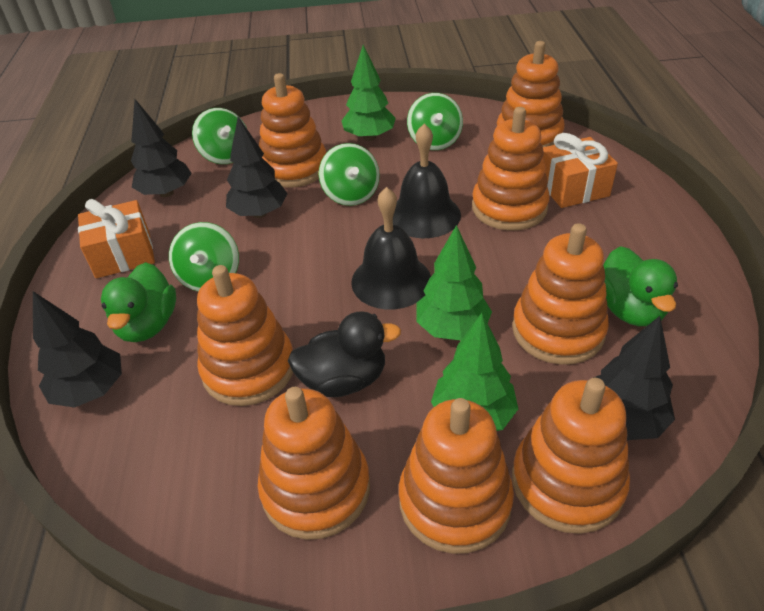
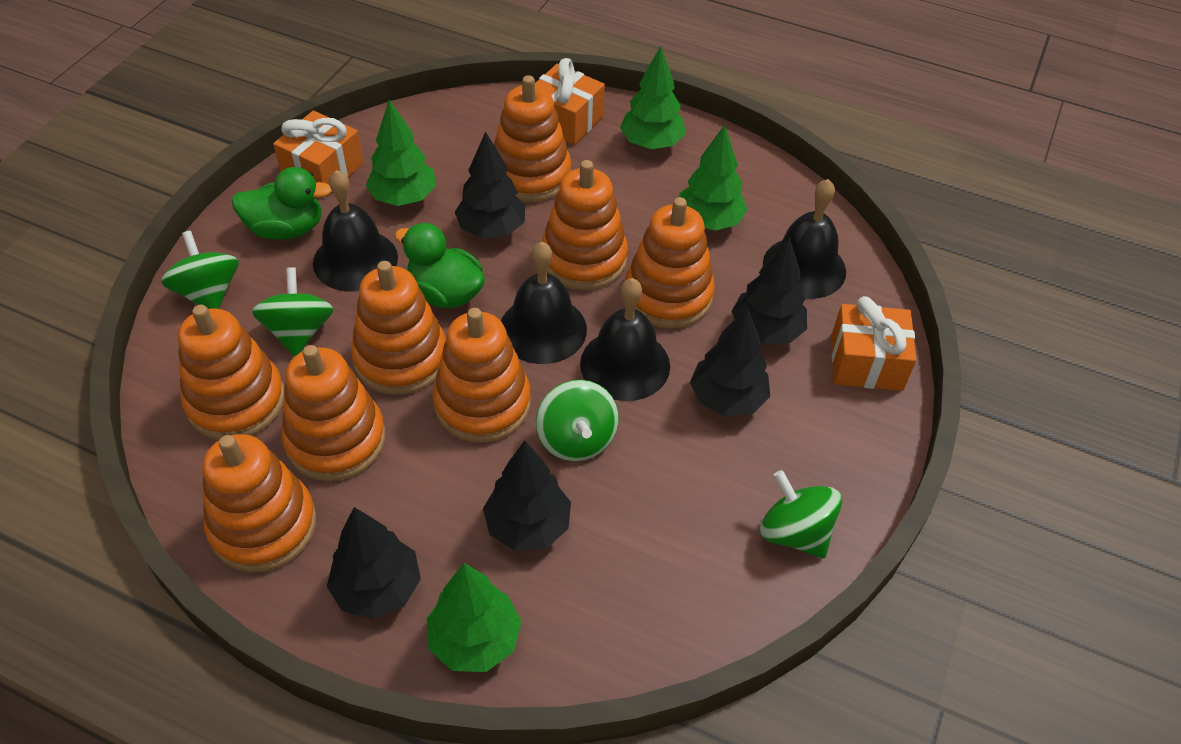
black bell: [351,187,431,310] [393,124,461,239] = 2 -> [313,170,398,292] [501,242,587,364] [580,278,670,401] [763,179,846,299] = 4
black duck: [288,311,401,397] = 1 -> none = 0
black tree: [33,291,122,407] [131,99,192,197] [226,117,288,218] [593,316,675,440] = 4 -> [327,507,421,619] [455,131,525,238] [483,441,571,551] [690,307,770,417] [731,237,807,344] = 5
green tree: [342,45,396,141] [416,225,492,341] [431,313,518,431] = 3 -> [366,100,436,206] [427,563,522,672] [620,46,686,149] [679,124,748,231] = 4
orange gift: [78,199,155,278] [543,133,618,208] = 2 -> [273,111,364,197] [535,58,605,145] [831,296,916,391] = 3

